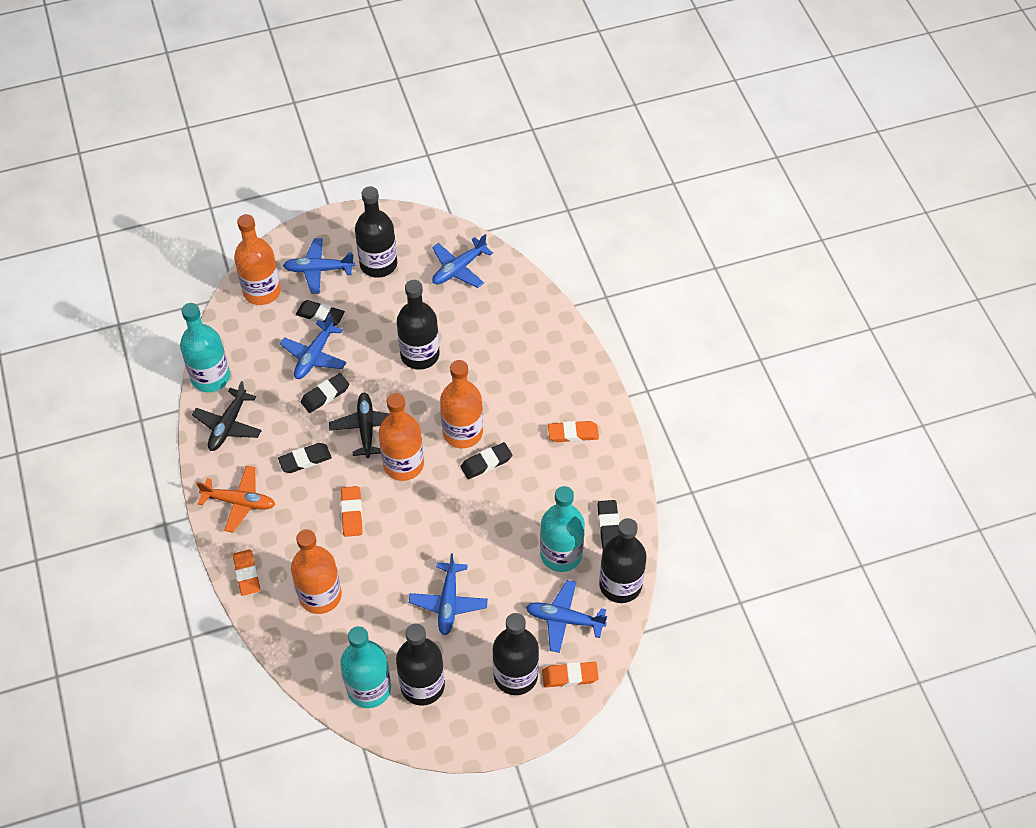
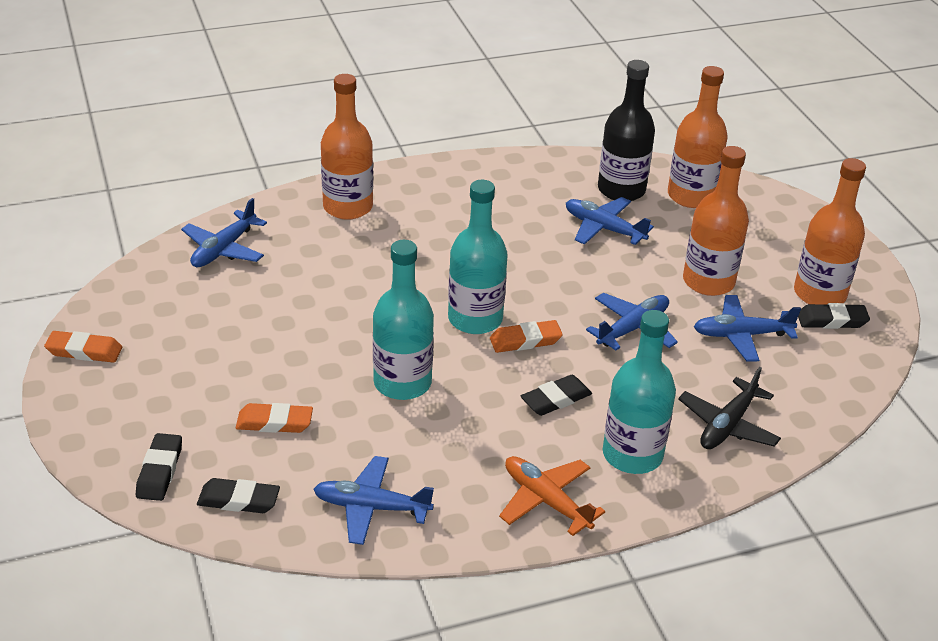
black bottle: [355,186,397,278] [396,623,445,706] [397,280,440,370] [493,613,539,695] [599,518,647,603] = 5 -> [598,60,655,201] = 1
black eraser: [278,443,332,473] [296,300,345,326] [301,373,349,413] [460,442,512,479] [598,500,620,549] = 5 -> [136,433,182,501] [197,478,280,513] [521,375,592,416] [798,303,870,329] = 4
black plane: [192,381,262,451] [329,392,390,458] = 2 -> [678,367,781,449] = 1
orange eraser: [233,549,260,596] [341,486,362,537] [542,662,599,687] [548,421,599,442] = 4 -> [44,331,122,363] [236,403,313,433] [490,320,563,353] = 3

